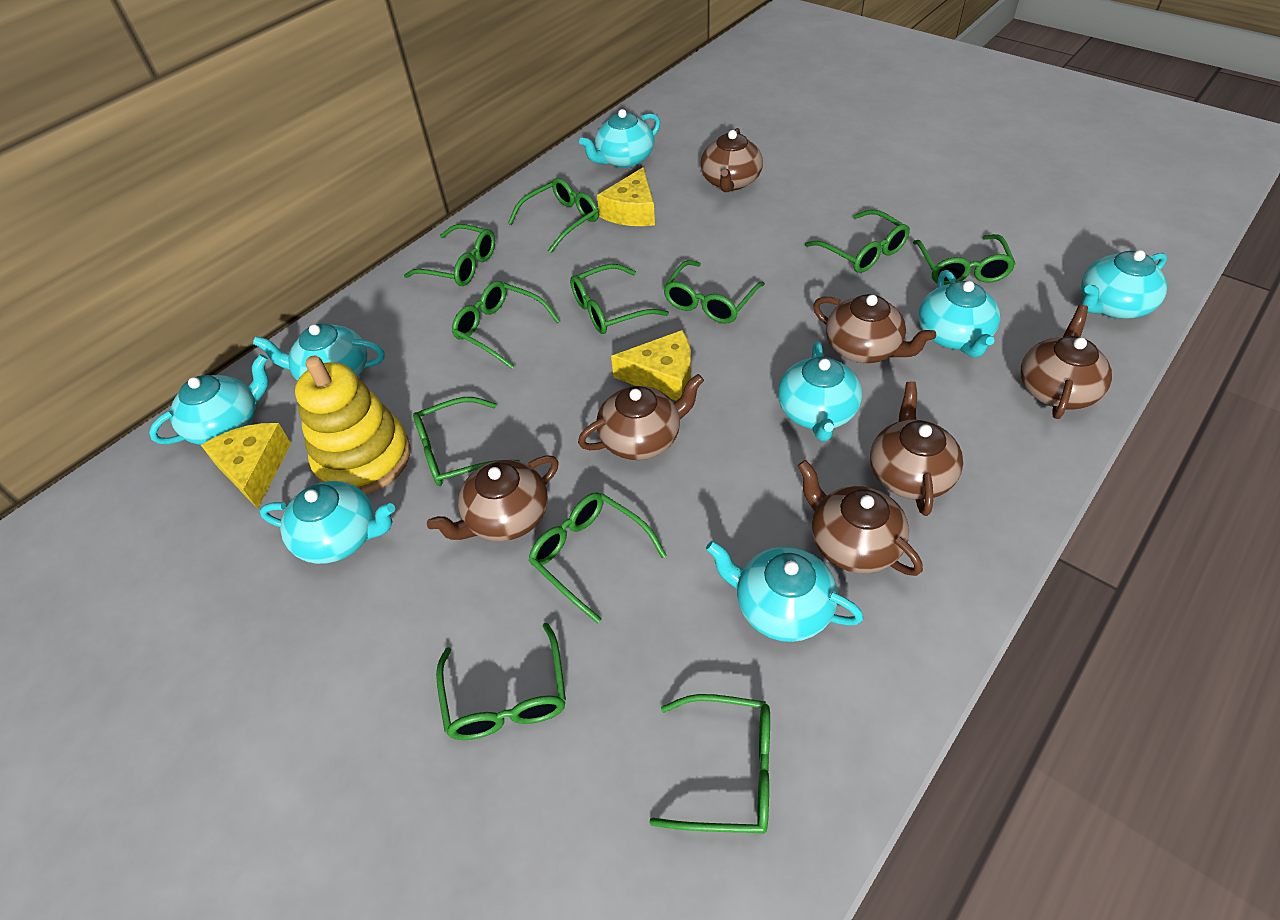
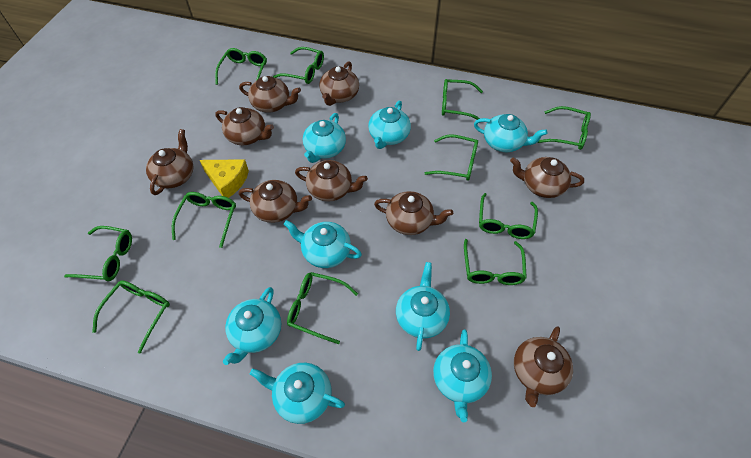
brown teapot: [427,455,559,541] [578,374,704,460] [700,128,763,192] [798,460,923,576] [813,294,936,363] [870,382,963,516] [1021,305,1112,419] = 7 -> [146,129,193,195] [216,107,274,145] [239,76,301,113] [239,180,312,223] [295,160,368,202] [319,61,359,106] [374,191,453,235] [510,157,584,198] [514,326,573,407] = 9
yellow cheese: [201,423,291,509] [597,167,655,226] [611,330,691,401] = 3 -> [200,159,249,198] = 1
yellow stacking toy: [295,356,410,494] = 1 -> none = 0

